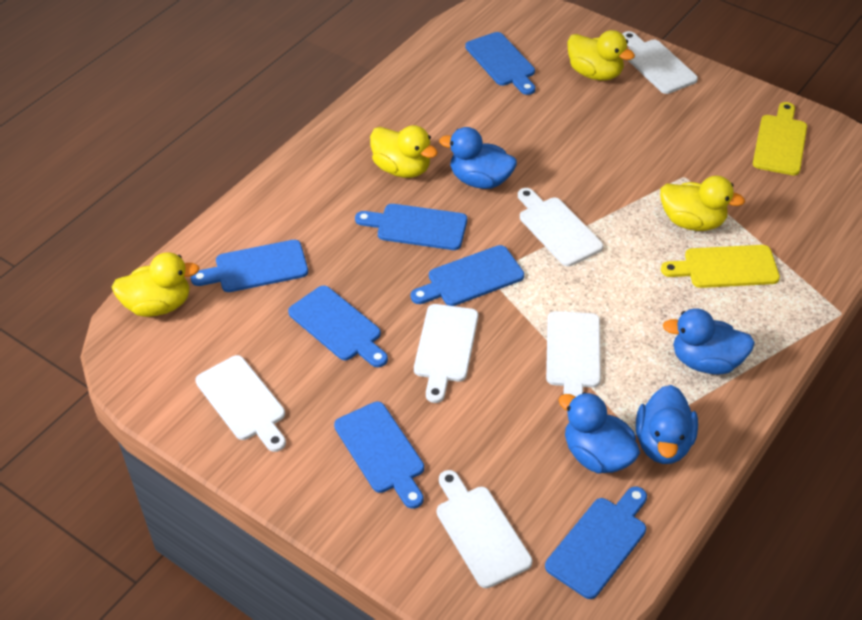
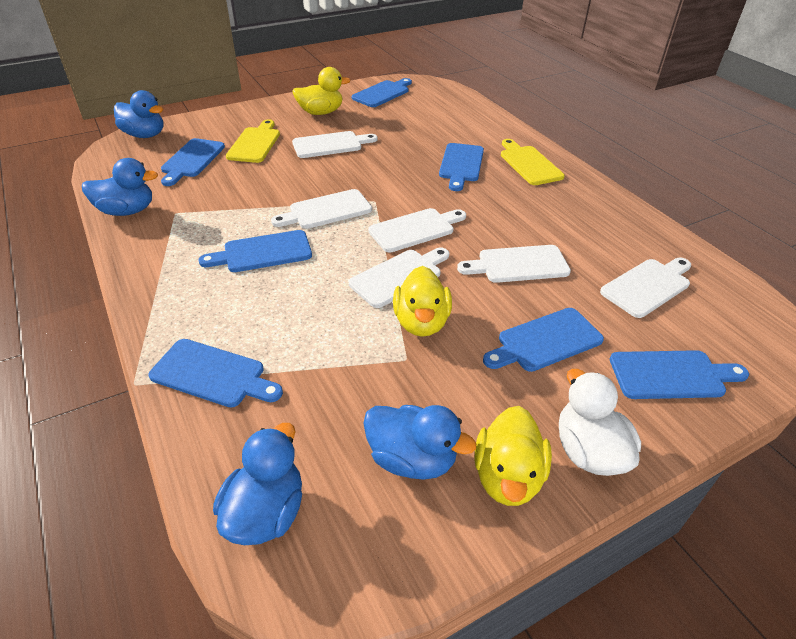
white duck: none = 0 -> [559,369,641,476] = 1
yellow duck: [112,252,200,317] [370,125,438,178] [567,30,635,81] [660,176,745,231] = 4 -> [292,67,351,115] [393,266,452,337] [474,406,552,506] = 3

